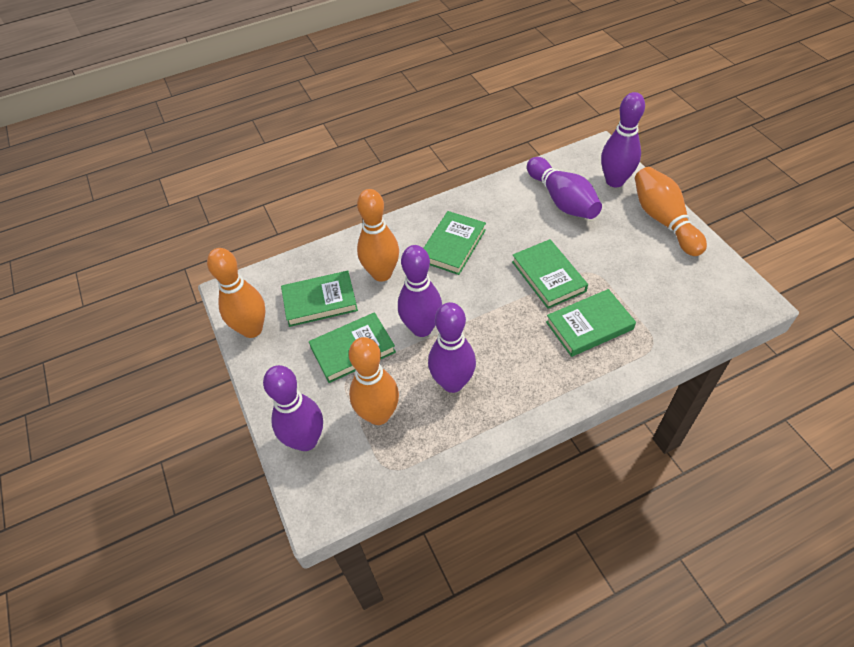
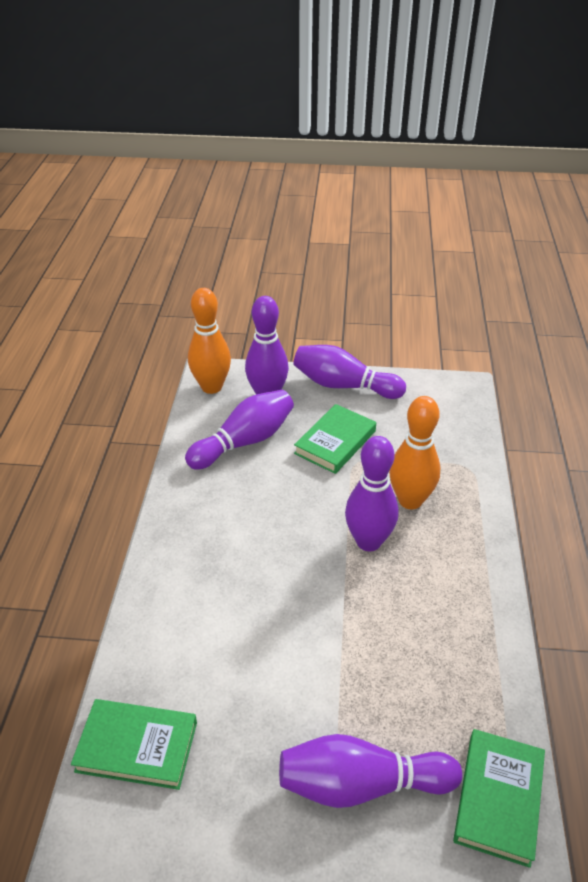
green book: [281,271,358,327] [309,312,396,383] [424,211,486,275] [512,239,588,309] [546,289,636,357] = 5 -> [71,699,197,790] [294,404,376,474] [453,729,545,868] = 3
orange bowling pin: [207,248,266,338] [349,337,399,425] [357,189,399,282] [635,167,707,256] = 4 -> [188,288,231,394] [389,396,440,510] = 2

